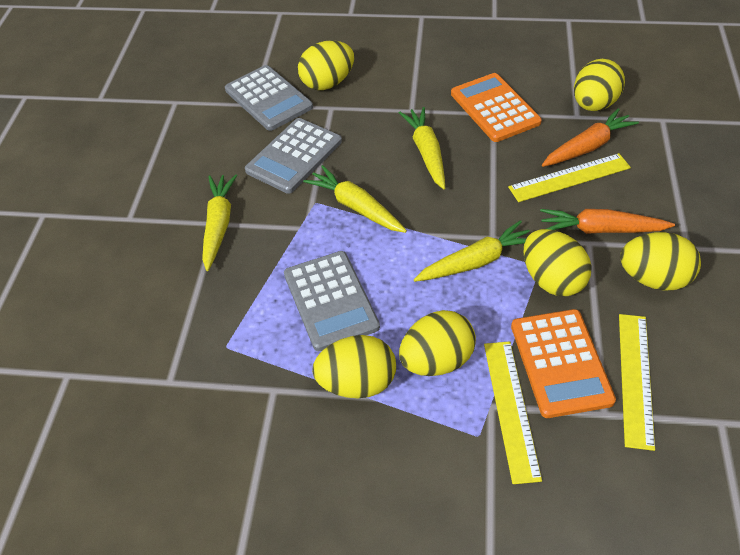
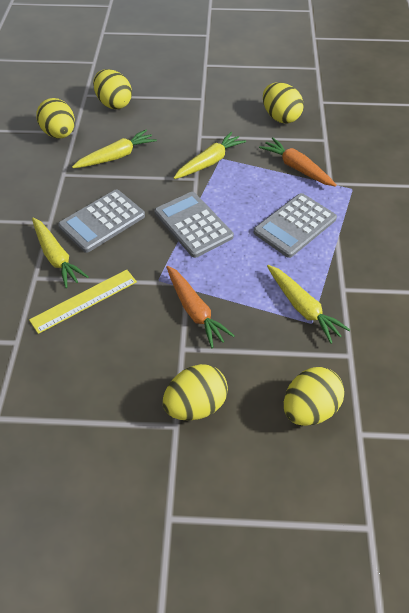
orange calculator: [451,73,542,142] [511,309,616,418] = 2 -> none = 0
yellow egg: [298,40,354,90] [312,335,396,398] [399,310,476,376] [524,229,592,296] [574,59,625,111] [620,232,701,291] = 6 -> [36,98,75,139] [93,69,132,109] [163,364,228,420] [263,83,304,123] [284,367,344,426] = 5
yellow ruler: [484,341,542,484] [508,153,631,202] [619,314,655,451] = 3 -> [29,270,137,334] = 1

